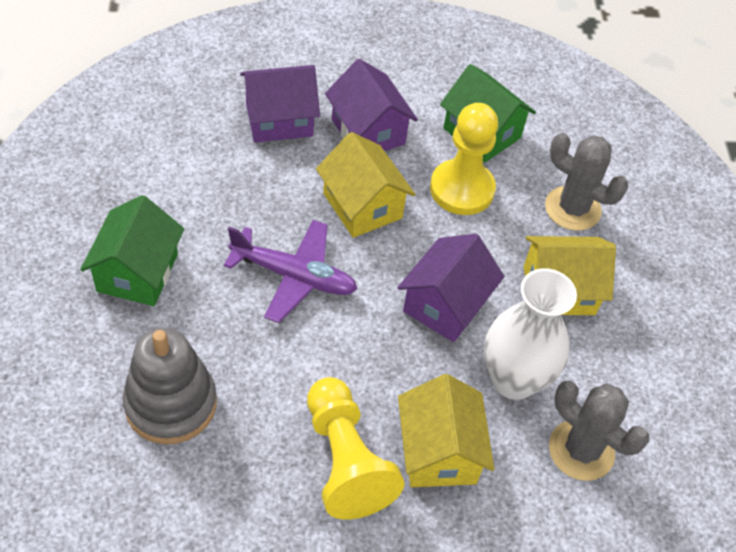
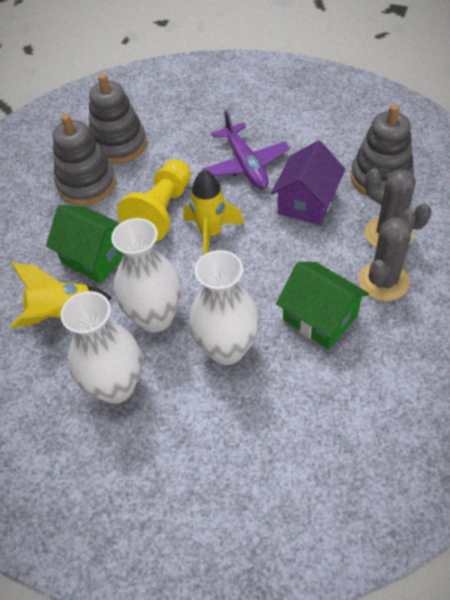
grey stacking toy: [122,328,217,444] = 1 -> [53,114,116,206] [89,74,147,164] [351,104,414,197] = 3
purple house: [240,65,320,143] [325,59,418,151] [398,234,504,342] = 3 -> [271,140,346,225] = 1
white vase: [484,268,577,400] = 1 -> [60,291,142,404] [111,218,182,332] [189,250,260,365] = 3
yellow house: [316,132,416,238] [398,374,494,487] [524,236,616,315] = 3 -> none = 0
yellow pawn: [307,377,404,520] [430,103,498,215] = 2 -> [117,159,191,241] = 1
yellow rocket: none = 0 -> [10,263,112,328] [183,169,244,255] = 2

